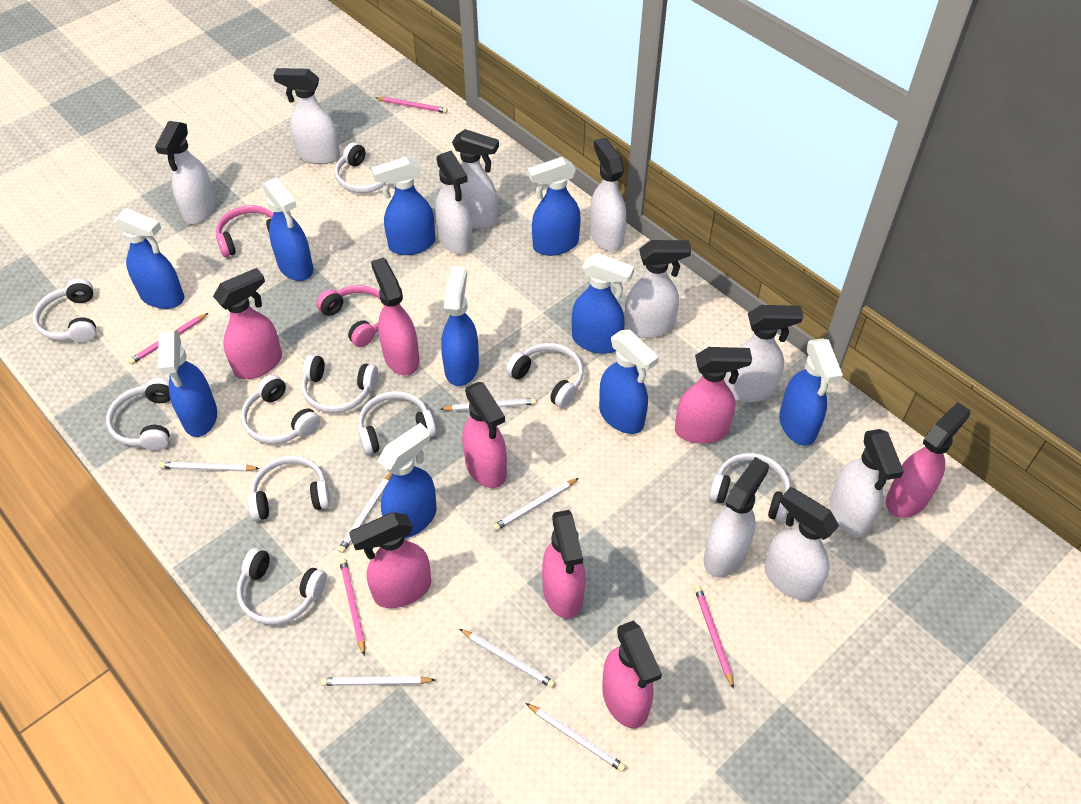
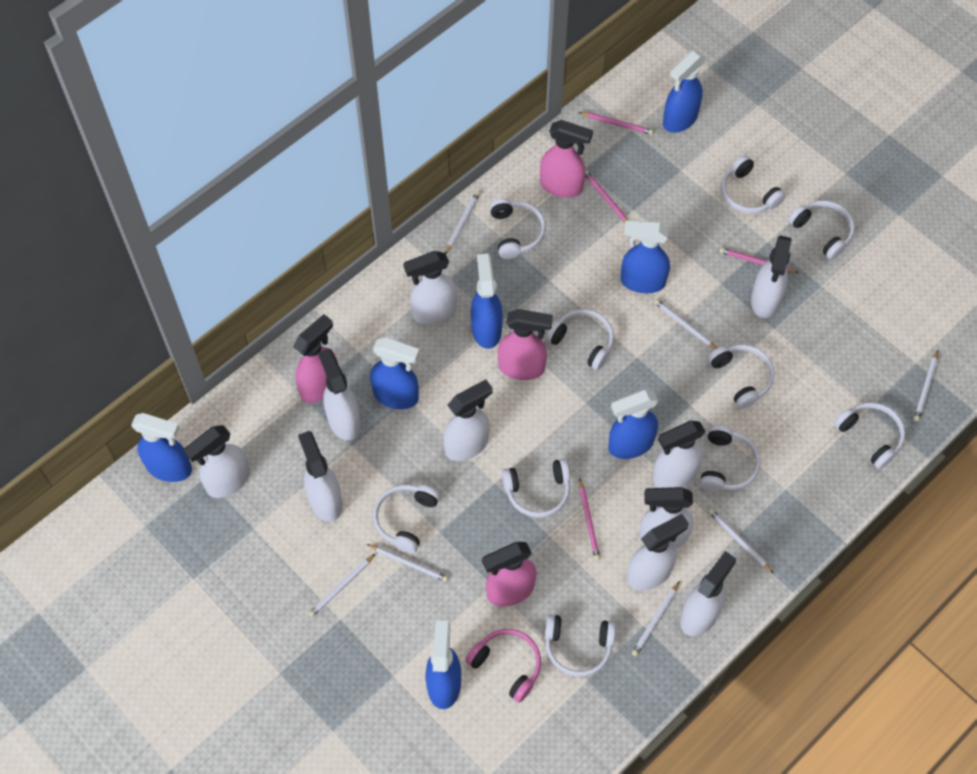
blue spray bottle: [113,208,184,309] [158,330,217,437] [262,177,313,281] [372,156,435,255] [377,423,437,538] [441,266,479,386] [528,157,581,256] [572,253,634,354] [599,329,659,434] [779,338,843,446] = 10 -> [131,413,192,482] [370,337,420,409] [426,621,461,709] [471,253,503,349] [608,389,658,459] [621,220,670,293] [663,51,706,133] = 7
pink headphones: [216,205,273,257] [317,285,380,347] = 2 -> [465,629,541,702] = 1
pink spray bottle: [213,268,282,379] [349,512,431,608] [371,258,419,376] [462,382,507,488] [542,510,585,618] [602,621,662,729] [675,347,752,444] [886,402,970,518] = 8 -> [293,314,337,403] [482,542,536,607] [498,309,553,380] [540,120,593,198] = 4

